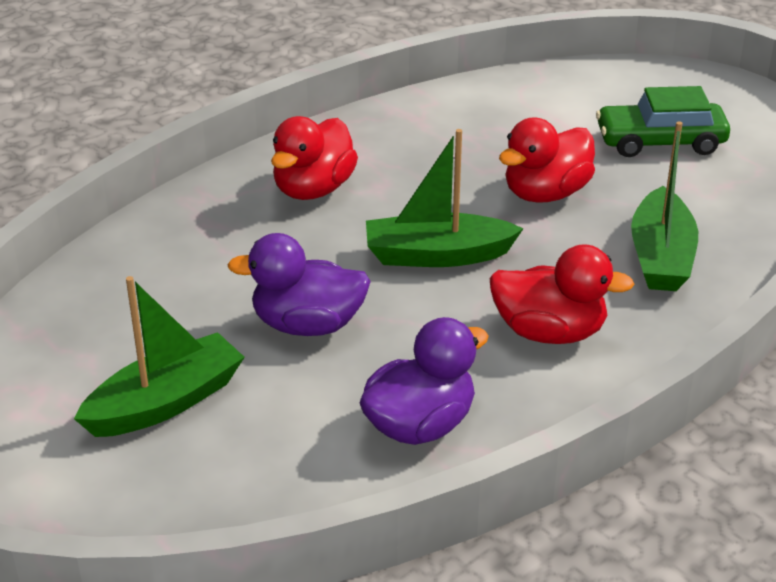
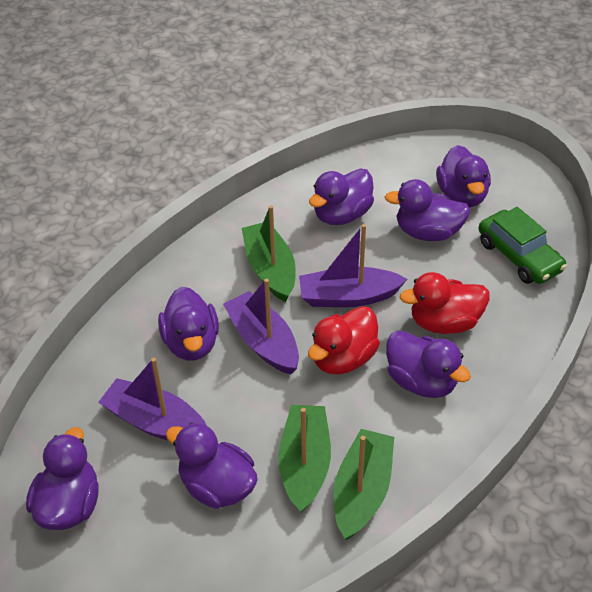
purple boat: none = 0 -> [98,358,207,440] [223,279,299,374] [299,224,407,307] = 3
purple duck: [227,233,371,336] [360,317,489,445] = 2 -> [26,427,99,530] [158,287,219,360] [166,422,258,509] [309,169,374,225] [385,179,470,241] [386,331,471,398] [436,145,491,208] = 7
red duck: [271,116,358,200] [489,244,635,344] [499,117,595,203] = 3 -> [308,306,380,375] [400,272,489,334] = 2

